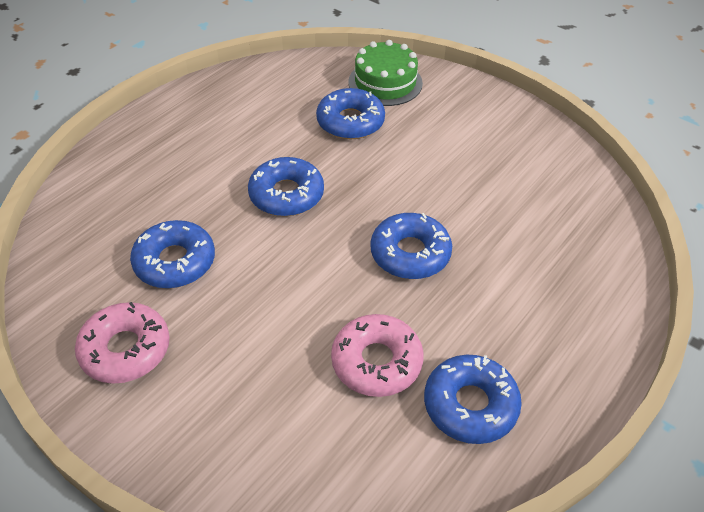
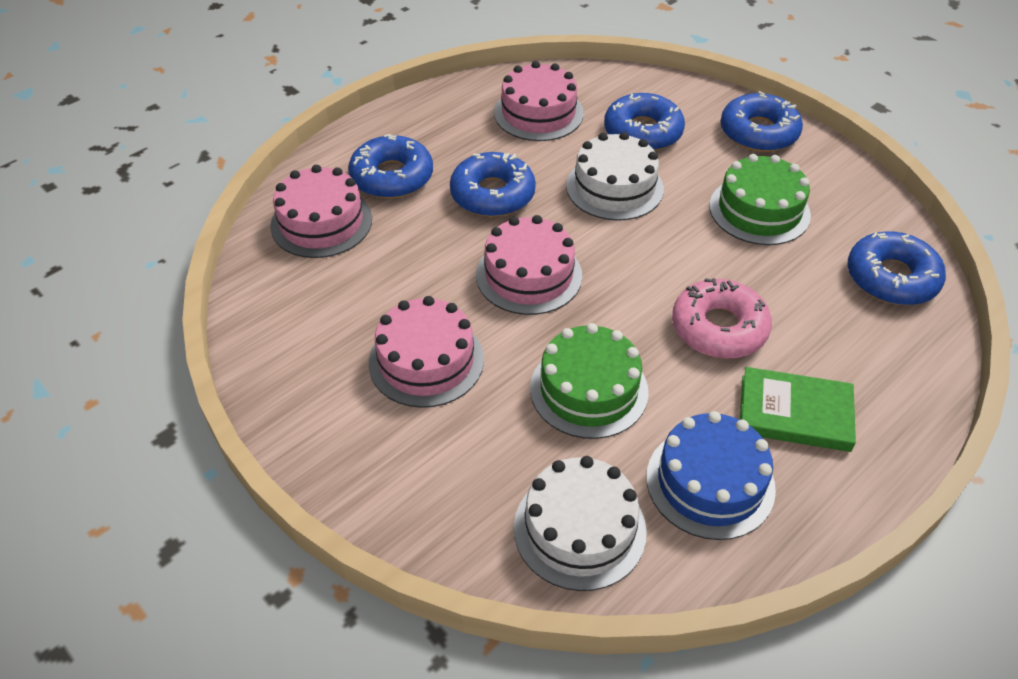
blue cake: none = 0 -> [646,411,776,540] = 1
green book: none = 0 -> [740,367,856,452] = 1
green cake: [348,40,423,106] = 1 -> [530,323,649,439] [710,154,811,245] = 2
pink cake: none = 0 -> [270,165,372,258] [369,296,484,408] [476,215,582,315] [494,61,584,141] = 4
pink donut: [75,302,170,384] [331,314,424,397] = 2 -> [672,278,772,359] = 1
white cake: none = 0 -> [514,456,647,591] [566,132,664,221] = 2

